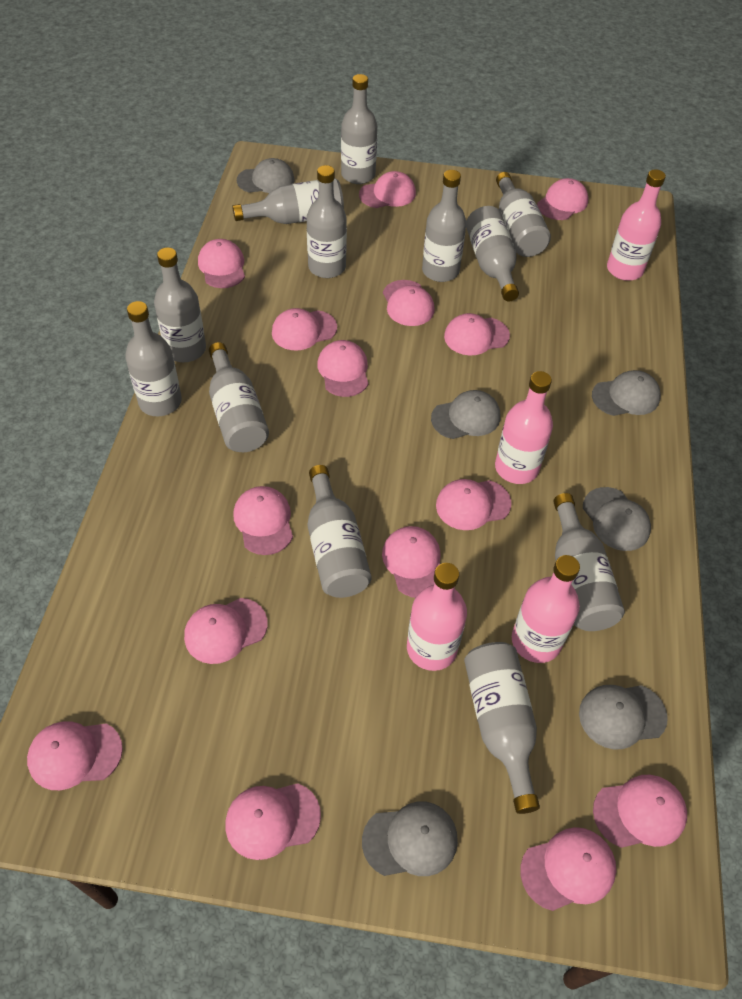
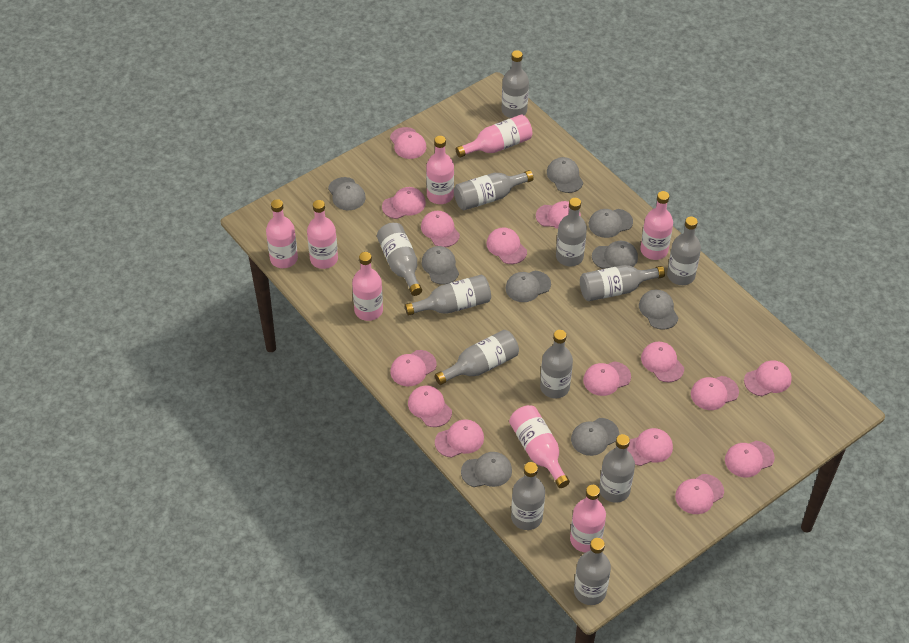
grey cap: [237,158,294,193] [362,802,458,876] [431,390,500,439] [579,685,668,749] [583,487,651,551] [592,370,661,416] = 6 -> [328,177,366,210] [421,246,459,285] [461,452,512,487] [506,271,551,302] [547,157,583,193] [571,418,619,456] [589,209,633,238] [592,241,638,269] [639,290,678,330] = 9
pink bottle: [407,563,467,671] [495,371,553,484] [512,555,580,663] [607,169,666,281] = 4 -> [266,199,298,268] [307,200,338,269] [352,252,383,321] [426,136,454,204] [456,114,532,158] [509,405,570,488] [570,485,606,552] [641,191,673,260] = 8

